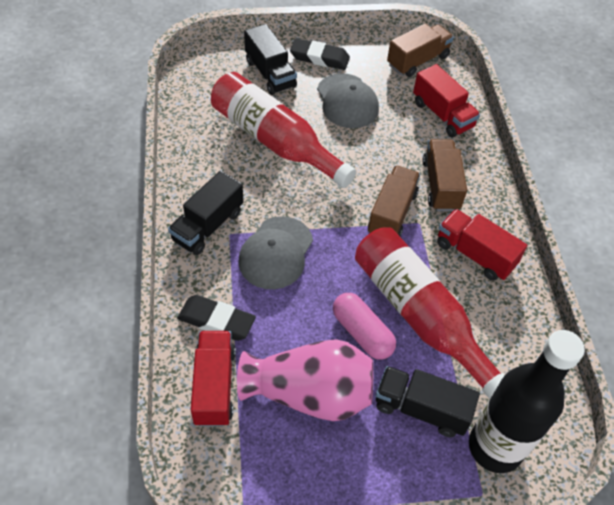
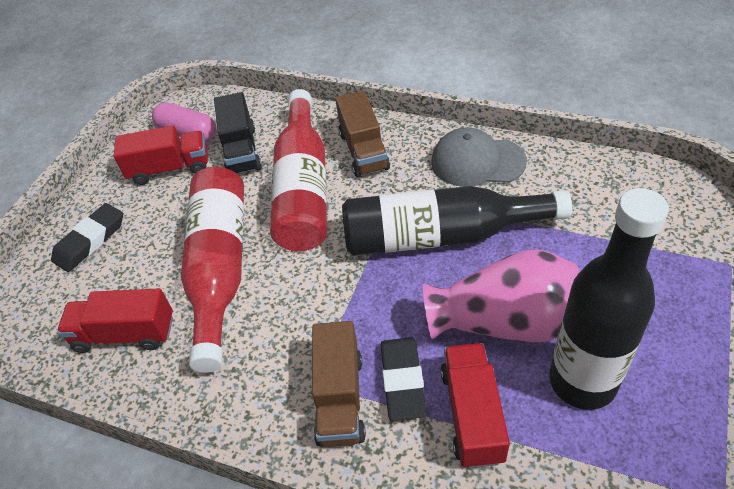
black bottle: [469,330,585,473] = 1 -> [342,186,572,256] [549,188,669,410] = 2
black truck: [168,171,244,255] [244,24,297,95] [376,366,480,437] = 3 -> [214,92,262,174] = 1
brown truck: [368,166,420,237] [387,23,454,77] [423,139,467,211] = 3 -> [312,321,366,447] [335,91,390,177] = 2
grey cap: [238,216,313,289] [317,73,379,128] = 2 -> [431,127,527,187] = 1

